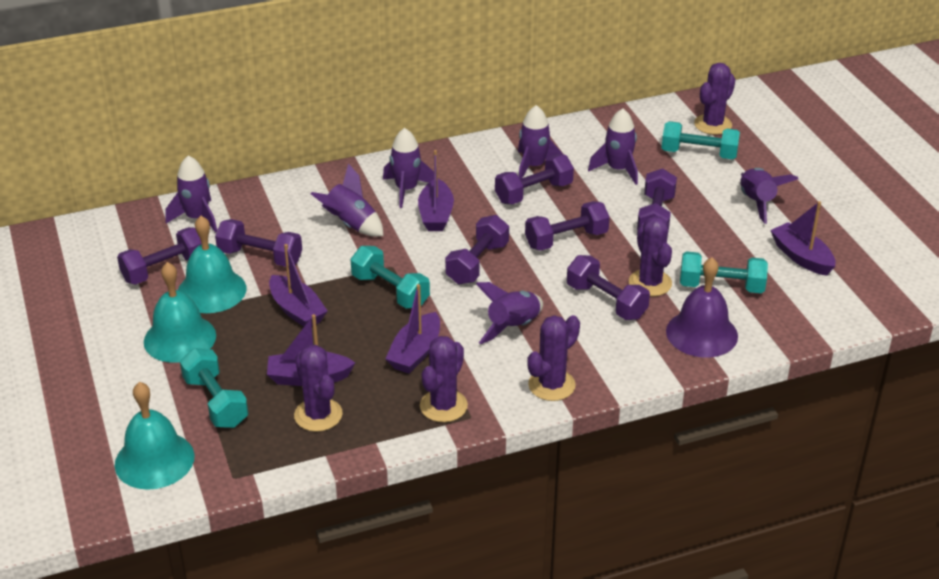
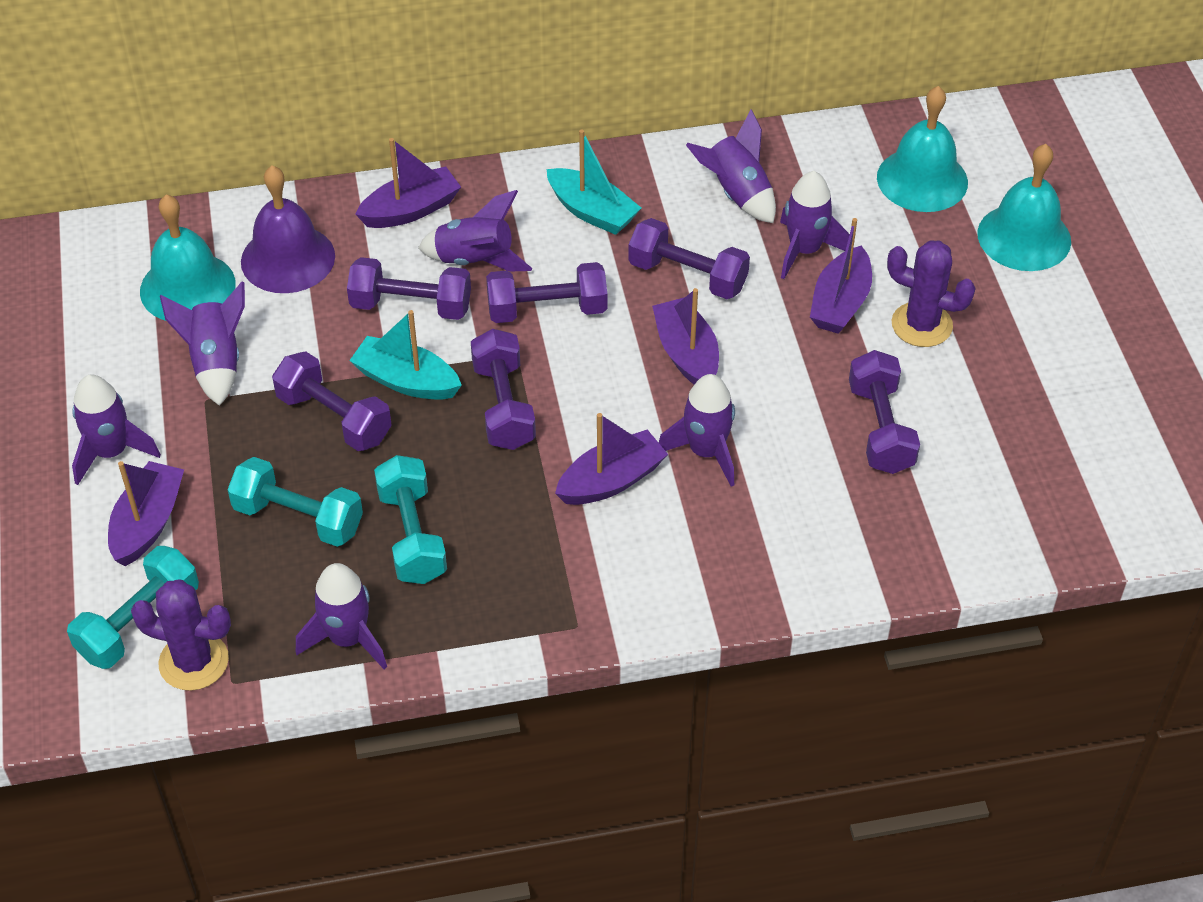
purple cactus: [294,345,343,432] [420,336,468,422] [527,315,580,401] [629,216,672,297] [694,63,735,135] = 5 -> [131,579,231,691] [887,240,976,347] = 2
purple dumbbell: [117,227,201,285] [215,219,302,267] [445,215,509,284] [495,154,574,204] [525,201,610,251] [567,255,650,320] [637,168,677,231] = 7 -> [272,351,392,451] [347,257,471,320] [471,329,536,450] [486,262,607,323] [628,218,750,299] [849,350,920,474] = 6
turquoise boat: none = 0 -> [349,310,462,400] [547,129,641,235] = 2
turquoise dumbbell: [180,348,249,428] [351,246,430,309] [662,121,740,159] [680,251,768,293] = 4 -> [67,546,199,669] [227,457,363,547] [374,455,447,584] = 3

